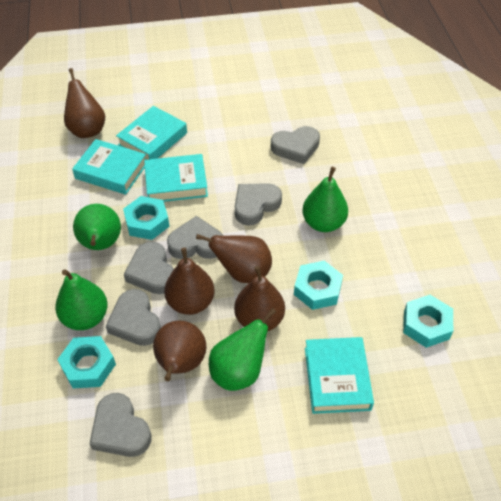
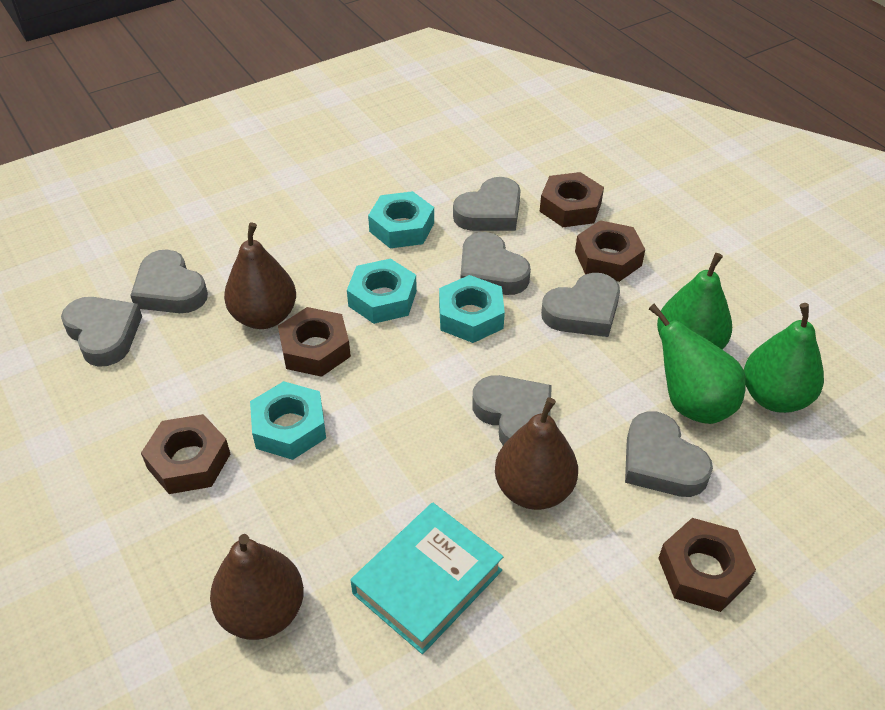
brown nut: none = 0 -> [141,414,230,494] [278,307,351,377] [540,172,604,227] [575,220,645,282] [658,518,756,612] = 5
brown pear: [64,68,105,138] [153,321,207,381] [164,248,214,315] [196,234,272,283] [234,266,285,331] = 5 -> [210,534,304,640] [224,223,296,329] [495,397,578,510] = 3
green pear: [55,269,108,330] [73,204,121,250] [209,308,276,391] [302,167,348,232] = 4 -> [649,304,746,424] [657,253,732,349] [744,303,824,413] = 3
grey heart: [89,393,152,457] [106,289,161,346] [124,242,174,294] [167,216,223,259] [235,183,282,226] [271,126,320,164] = 6 -> [61,297,142,367] [130,249,208,313] [453,177,521,231] [460,232,531,295] [472,375,552,445] [541,273,620,337] [625,411,713,497] = 7
turquoise book: [72,139,146,195] [116,106,187,160] [144,154,208,202] [305,337,374,414] = 4 -> [350,502,503,654] = 1

